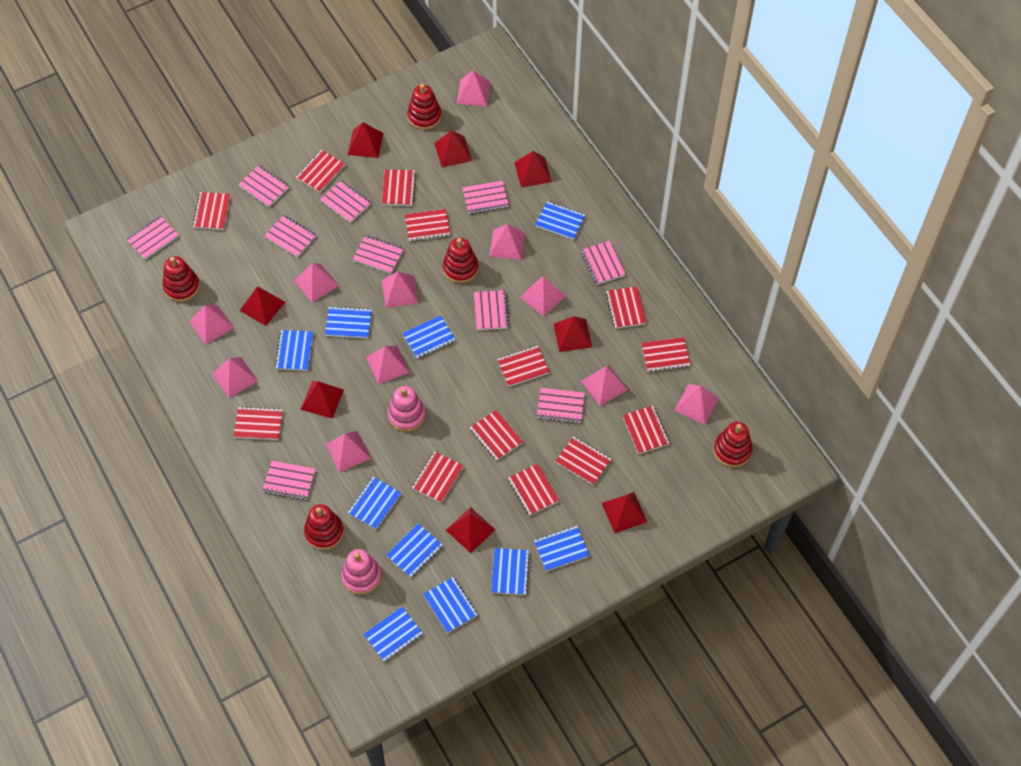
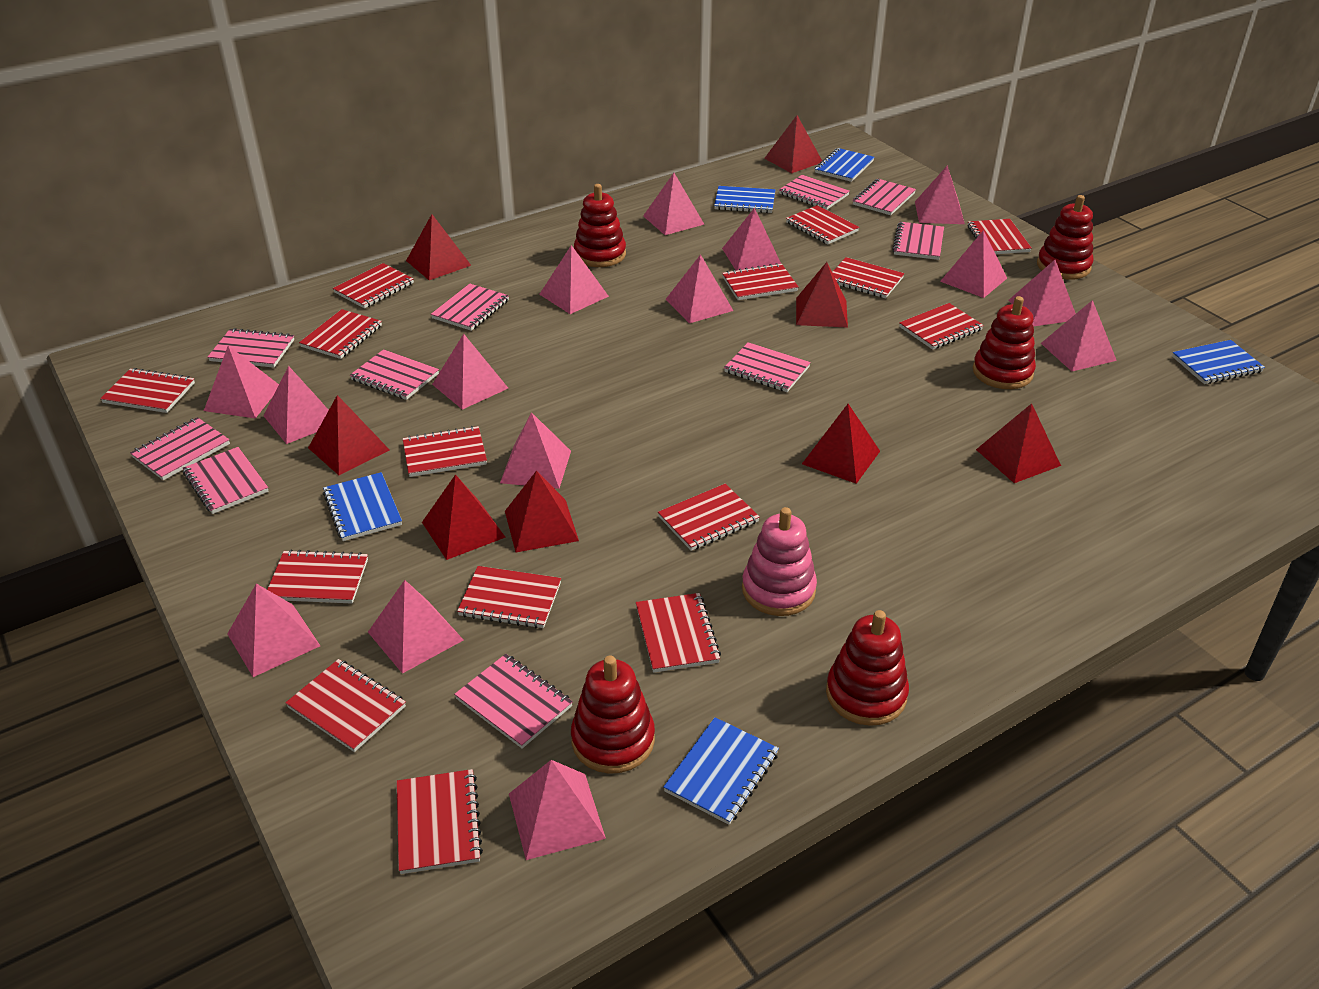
blue notebook: [275,330,313,371] [325,306,372,338] [348,477,401,529] [363,607,423,661] [386,523,443,577] [402,315,455,359] [423,577,477,633] [491,548,530,595] [534,526,590,571] [535,202,585,240] = 10 -> [323,472,402,541] [663,717,779,825] [714,186,775,213] [815,148,874,182] [1172,340,1265,384] = 5
pink pyramid: [189,305,234,344] [212,357,258,398] [294,263,339,303] [326,431,371,472] [366,346,410,384] [382,272,418,308] [457,71,491,106] [489,224,525,260] [520,277,566,316] [581,365,628,406] [674,384,719,424] = 11 -> [204,346,279,418] [227,584,320,677] [263,366,329,444] [368,580,463,674] [432,334,508,410] [500,412,571,489] [509,760,606,860] [539,245,609,314] [643,173,704,235] [666,254,733,323] [722,208,781,271] [915,165,965,224] [940,230,1007,298] [1008,260,1076,326] [1041,300,1117,371] = 15
pink stacking toy: [341,549,381,595] [388,386,426,432] = 2 -> [742,507,817,616] = 1
red notebook: [193,192,230,230] [234,407,283,440] [296,150,345,193] [382,170,416,206] [405,209,450,242] [412,451,463,503] [470,410,523,461] [497,346,549,387] [508,464,559,515] [555,436,611,485] [606,286,646,329] [622,406,670,454] [641,337,691,372] = 13 -> [100,368,195,413] [267,549,368,603] [286,659,406,752] [299,309,382,359] [333,263,414,308] [396,769,483,874] [403,426,487,477] [457,566,561,628] [636,593,721,673] [658,484,760,551] [722,263,799,300] [786,205,859,244] [832,257,904,298] [899,303,984,350] [967,219,1032,254] = 15

